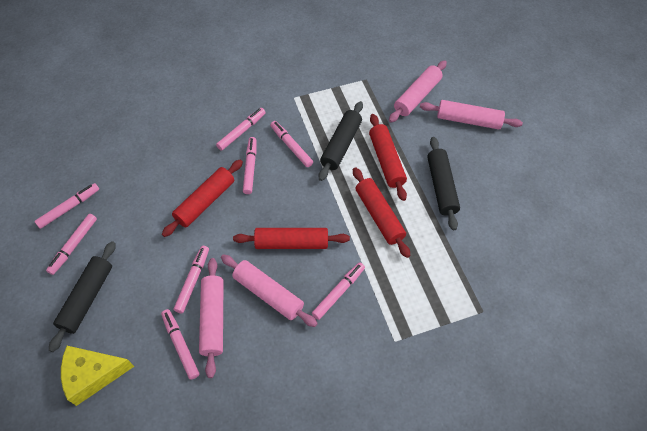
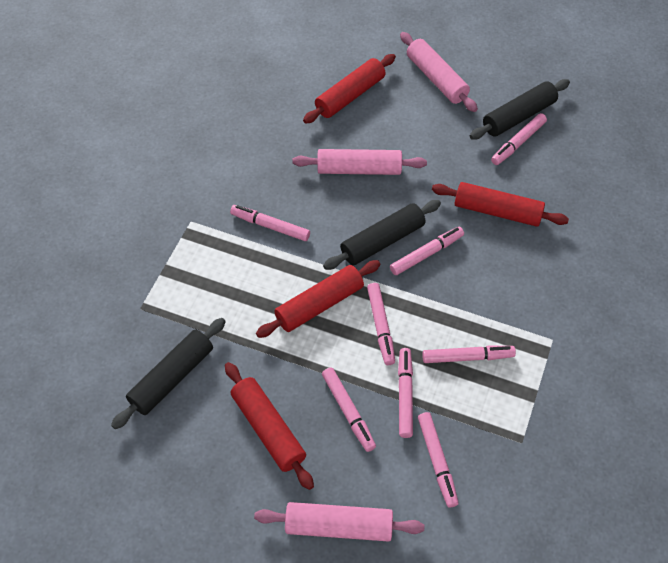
pink rolling pin: [199,258,224,378] [221,255,318,327] [389,60,447,123] [420,100,523,129] = 4 -> [254,502,424,542] [292,149,427,175] [400,32,478,112] = 3
yellow cheese: [61,346,134,406] = 1 -> none = 0

